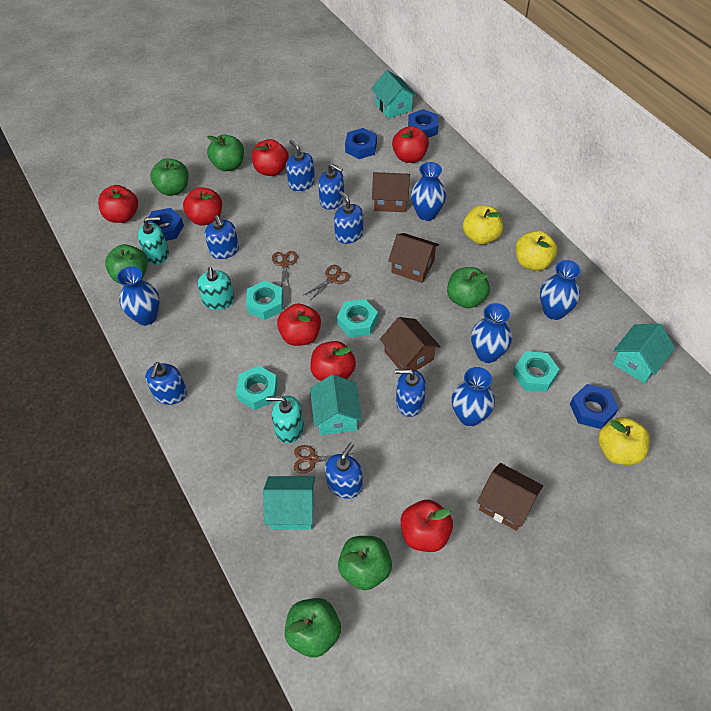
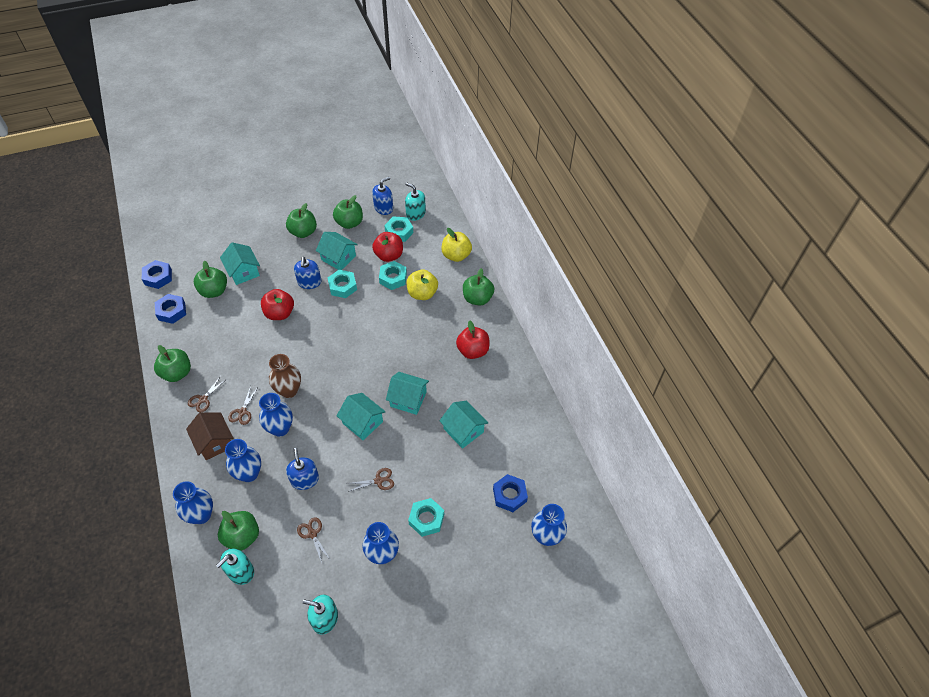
blue nut: [148,208,184,241] [345,128,377,159] [408,109,438,138] [570,384,619,429] = 4 -> [142,260,172,289] [155,294,186,324] [493,474,528,512] = 3
blue soap dispenser: [145,362,187,405] [205,215,239,259] [286,140,315,191] [318,163,344,210] [325,443,363,499] [334,191,363,244] [395,369,426,417] = 7 -> [286,448,319,490] [294,257,321,289] [372,177,393,215] = 3
brown house: [372,172,410,212] [380,317,441,370] [388,233,439,283] [477,463,543,531] = 4 -> [186,412,233,460] = 1
brown scissors: [272,251,298,289] [294,445,354,474] [303,265,350,301] = 3 -> [188,376,225,412] [228,386,257,425] [297,517,330,563] [346,468,394,492] = 4
brown vase: none = 0 -> [269,354,301,398] = 1
red apple: [98,185,138,223] [183,187,222,226] [252,139,289,176] [277,304,321,346] [310,341,356,381] [392,126,429,163] [401,500,453,552] = 7 -> [261,289,294,320] [372,232,403,262] [456,320,490,359] = 3
turquoise house: [263,476,315,529] [310,374,362,435] [371,70,417,119] [613,324,675,383] = 4 -> [220,242,260,285] [316,232,358,270] [336,393,386,440] [386,372,429,415] [439,401,488,449] = 5
yellow apple: [463,205,503,245] [516,231,557,271] [598,417,650,465] = 3 -> [407,269,438,300] [441,228,472,262] = 2

